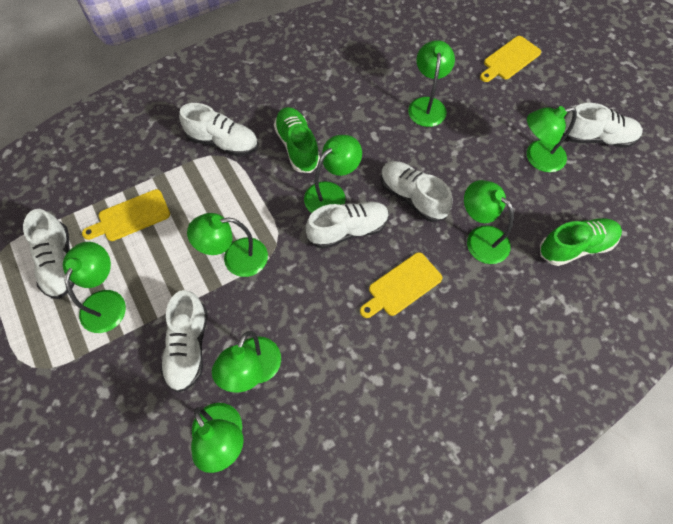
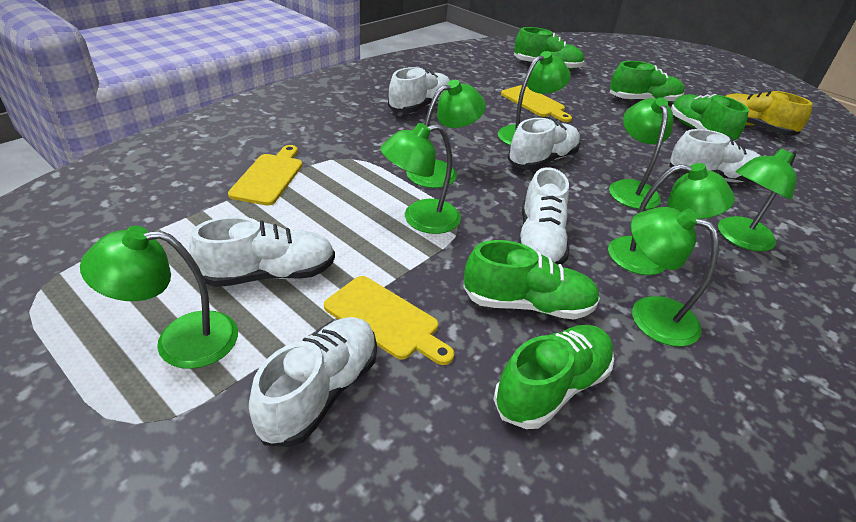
green shoe: [274,107,320,173] [540,218,622,266] = 2 -> [463,240,600,319] [493,325,614,429] [514,27,585,70] [610,61,685,102] [671,94,749,141] = 5
yellow shoe: none = 0 -> [726,91,813,136] = 1

